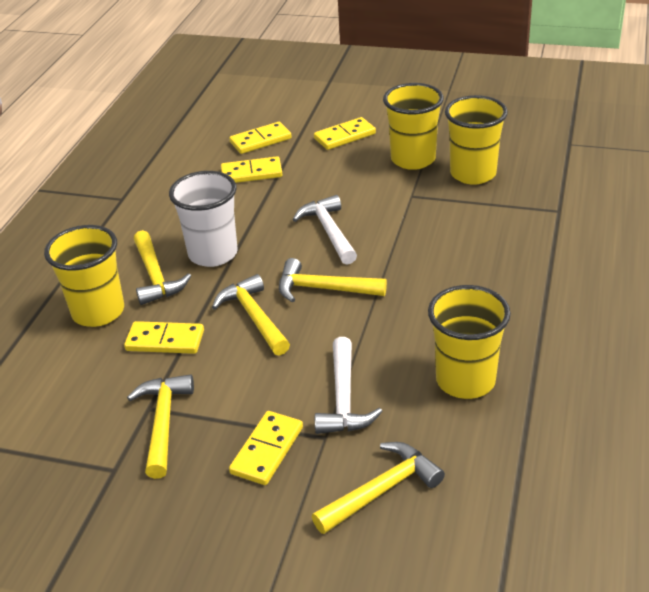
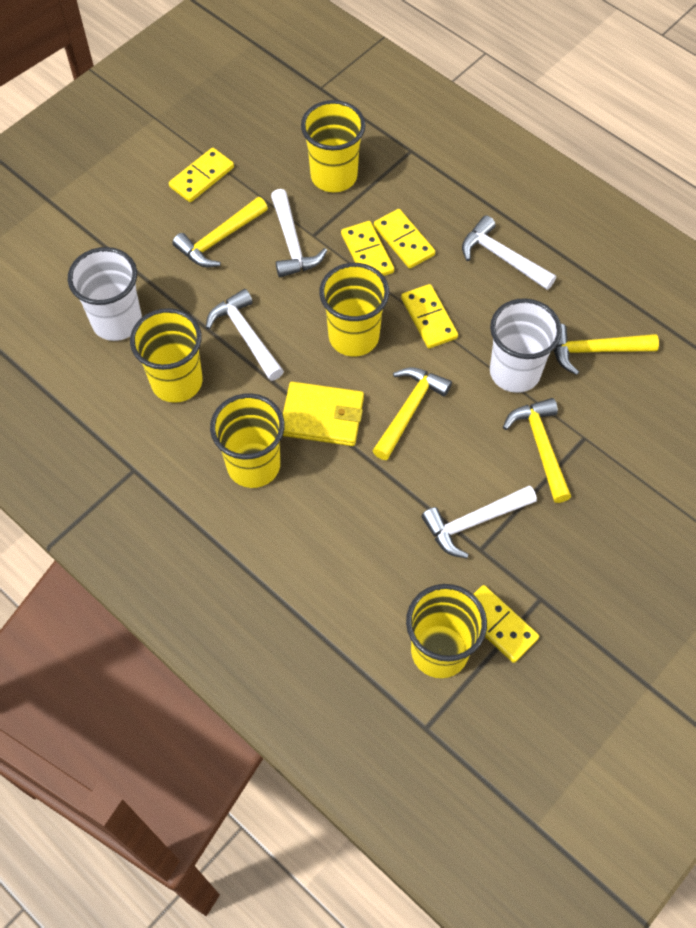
white cup: [169,171,238,267] = 1 -> [68,247,142,341] [490,298,562,393] = 2
white hammer: [292,195,357,265] [315,337,383,434] = 2 -> [206,289,284,381] [271,189,327,277] [421,485,537,559] [462,215,556,290] = 4
yellow cup: [44,225,124,327] [383,83,444,170] [428,285,511,399] [445,95,508,185] = 4 -> [130,308,202,403] [210,393,284,488] [301,100,365,192] [319,263,389,356] [406,584,487,678] = 5
yellow hammer: [127,374,194,479] [134,230,191,305] [212,274,290,356] [279,258,387,302] [312,442,445,534] = 5 -> [172,197,268,267] [372,367,452,460] [503,398,571,503] [554,324,659,375] = 4
yellow wallet: none = 0 -> [283,382,364,446] = 1

